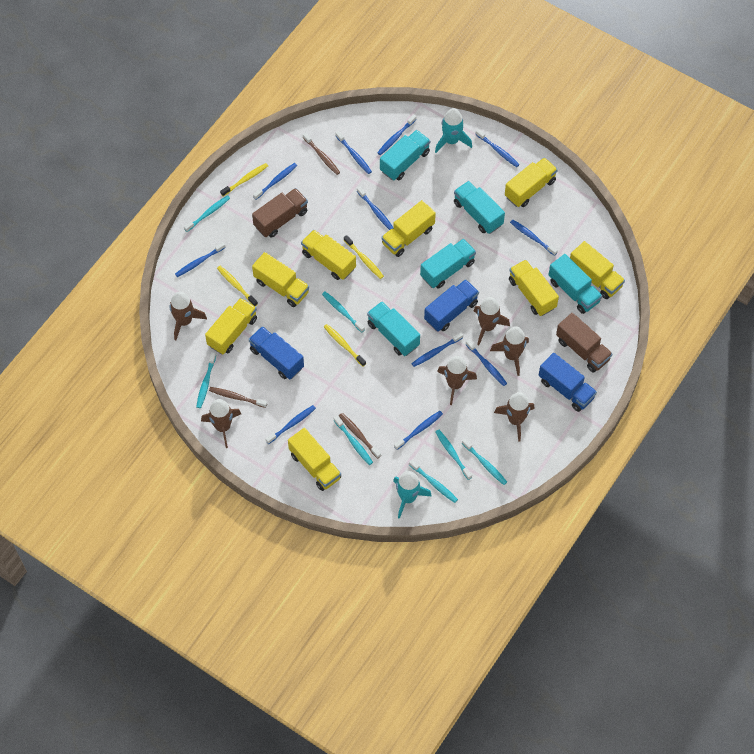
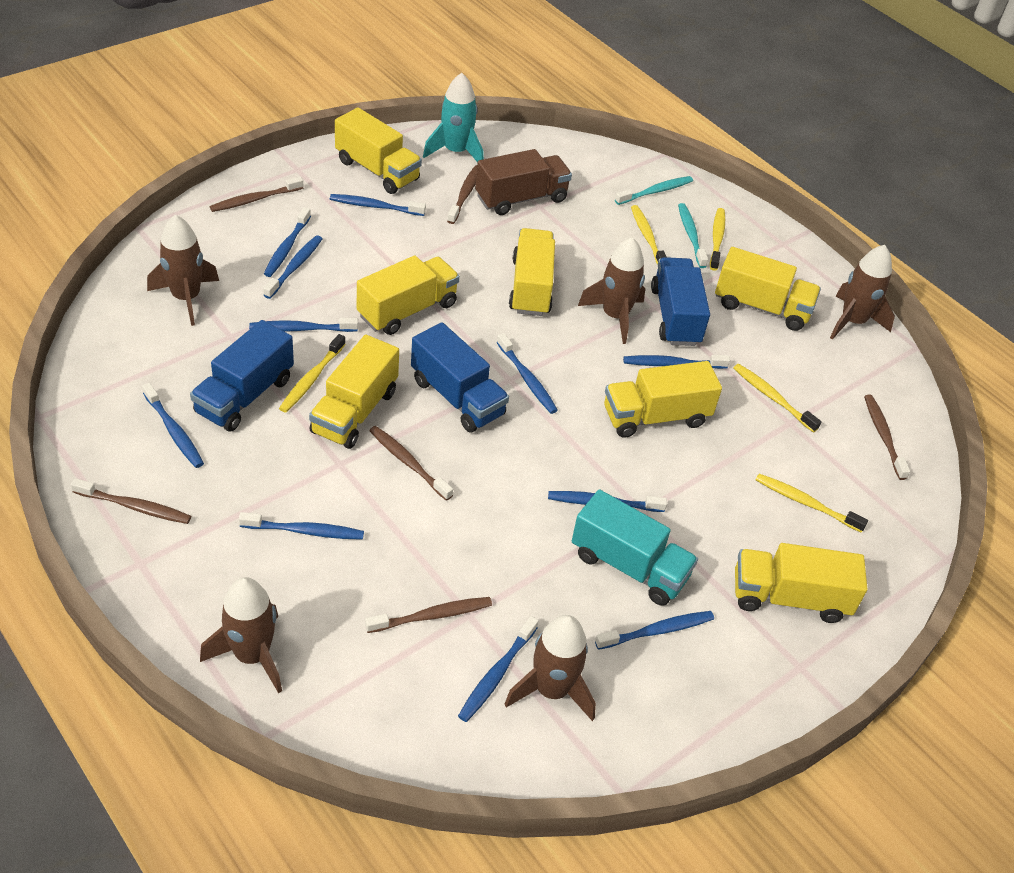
brown rocket: [170,291,207,340] [201,399,241,448] [437,356,477,405] [474,297,510,345] [490,326,529,376] [494,392,535,442] = 6 -> [147,215,219,326] [200,577,282,693] [505,615,596,721] [578,237,645,344] [830,245,895,340] = 5
brown toothbrush: [209,387,267,408] [303,132,340,175] [339,413,381,459] = 3 -> [71,478,191,524] [210,177,303,212] [365,597,492,633] [369,426,453,501] [447,165,477,224] [864,395,910,480] = 6
brown truck: [252,188,308,238] [556,313,613,373] = 2 -> [475,149,572,215] = 1
turquoise rocket: [393,471,432,519] [435,108,472,153] = 2 -> [423,73,484,163] = 1
turquoise toothbrush: [184,195,230,232] [196,352,216,408] [322,291,365,332] [333,416,373,465] [409,460,458,503] [435,430,472,480] [462,438,507,485] = 7 -> [615,176,693,205] [678,203,708,268] = 2
turquoise truck: [367,302,420,356] [380,130,430,180] [420,239,476,289] [454,181,505,234] [548,254,602,314] = 5 -> [572,489,698,606] = 1
yellow toothbrush: [217,266,258,306] [220,163,268,196] [324,324,366,367] [344,235,384,279] = 4 -> [279,334,346,413] [631,205,667,265] [710,208,725,271] [733,364,821,432] [756,474,868,533] = 5
yellow truck: [205,298,257,354] [252,252,309,307] [288,428,341,491] [301,230,356,280] [381,200,436,257] [505,158,558,207] [509,260,559,316] [570,241,625,299] = 8 -> [309,335,399,449] [335,108,422,194] [357,256,460,335] [509,228,555,316] [604,361,722,438] [715,247,821,331] [735,543,868,623] = 7

